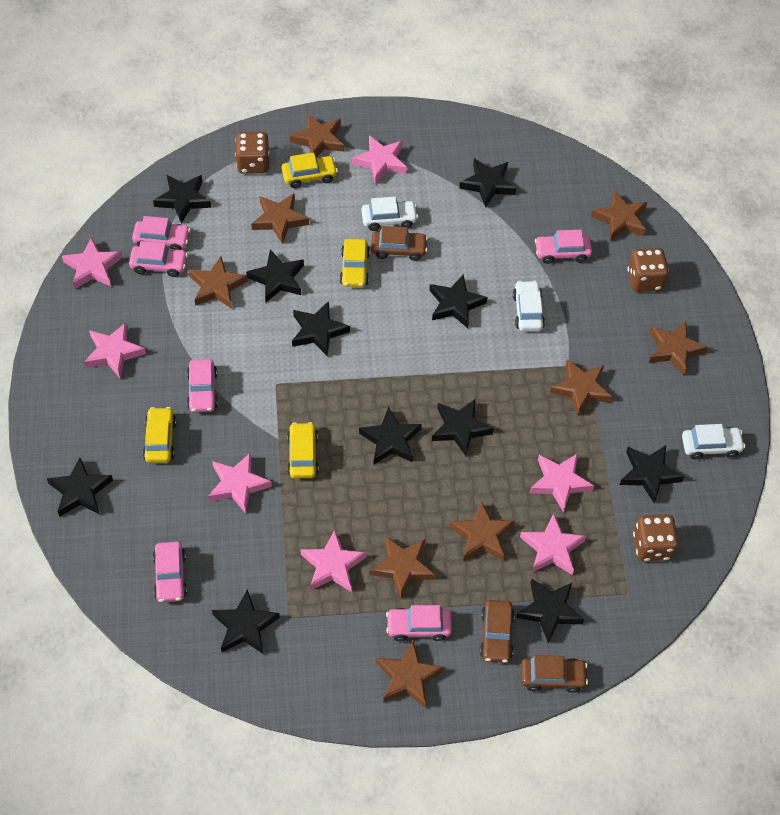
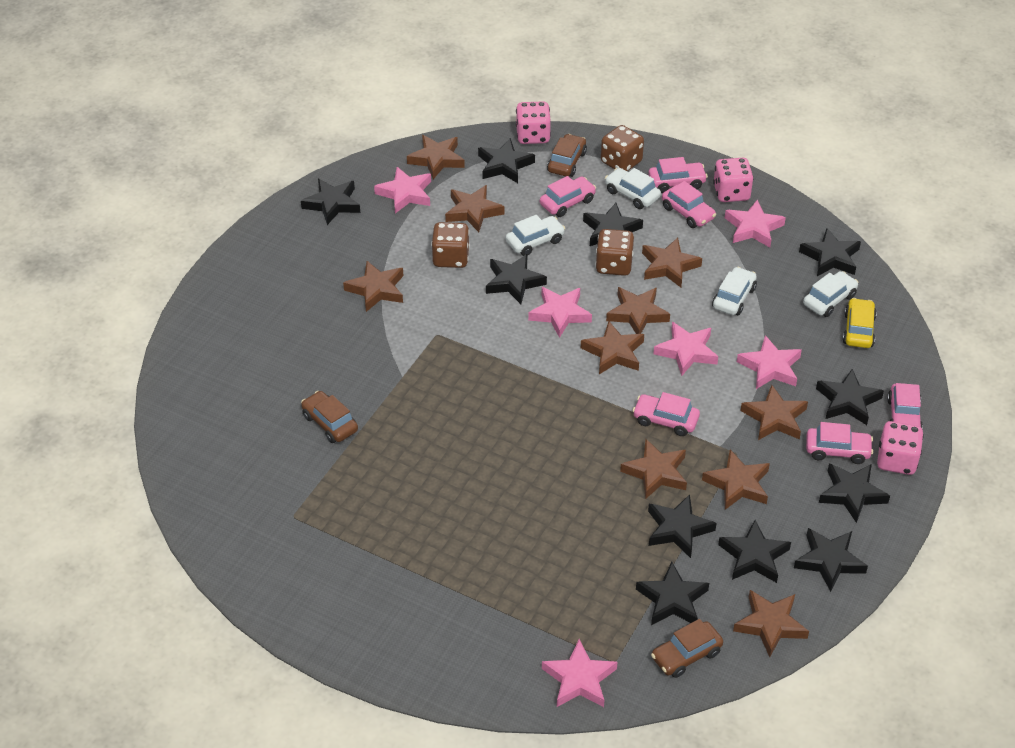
brown star: [189,256,248,309] [251,193,309,244] [290,114,344,158] [369,536,436,599] [376,641,444,708] [449,501,515,561] [550,359,612,416] [591,190,647,241] [649,321,708,375] = 9 -> [343,261,403,312] [407,135,465,179] [445,185,504,232] [581,321,644,374] [606,287,670,334] [620,439,687,499] [642,238,702,287] [702,450,770,510] [733,590,809,657] [741,385,808,440] = 10
pink dice: none = 0 -> [516,101,551,144] [713,158,754,202] [877,421,924,475] = 3
pink star: [62,237,122,289] [84,323,146,378] [208,452,272,514] [300,530,366,592] [352,135,407,185] [520,513,586,575] [529,453,594,513] = 7 -> [374,167,431,213] [528,287,592,338] [542,639,617,707] [653,322,718,376] [725,200,786,247] [737,335,802,389] = 6
white car: [361,197,418,231] [513,280,545,331] [682,424,745,459] = 3 -> [506,215,565,256] [605,168,661,209] [712,267,757,315] [803,271,858,317] = 4
yellow car: [143,407,176,463] [282,153,338,188] [287,422,319,479] [340,239,370,287] = 4 -> [843,298,877,348] = 1

